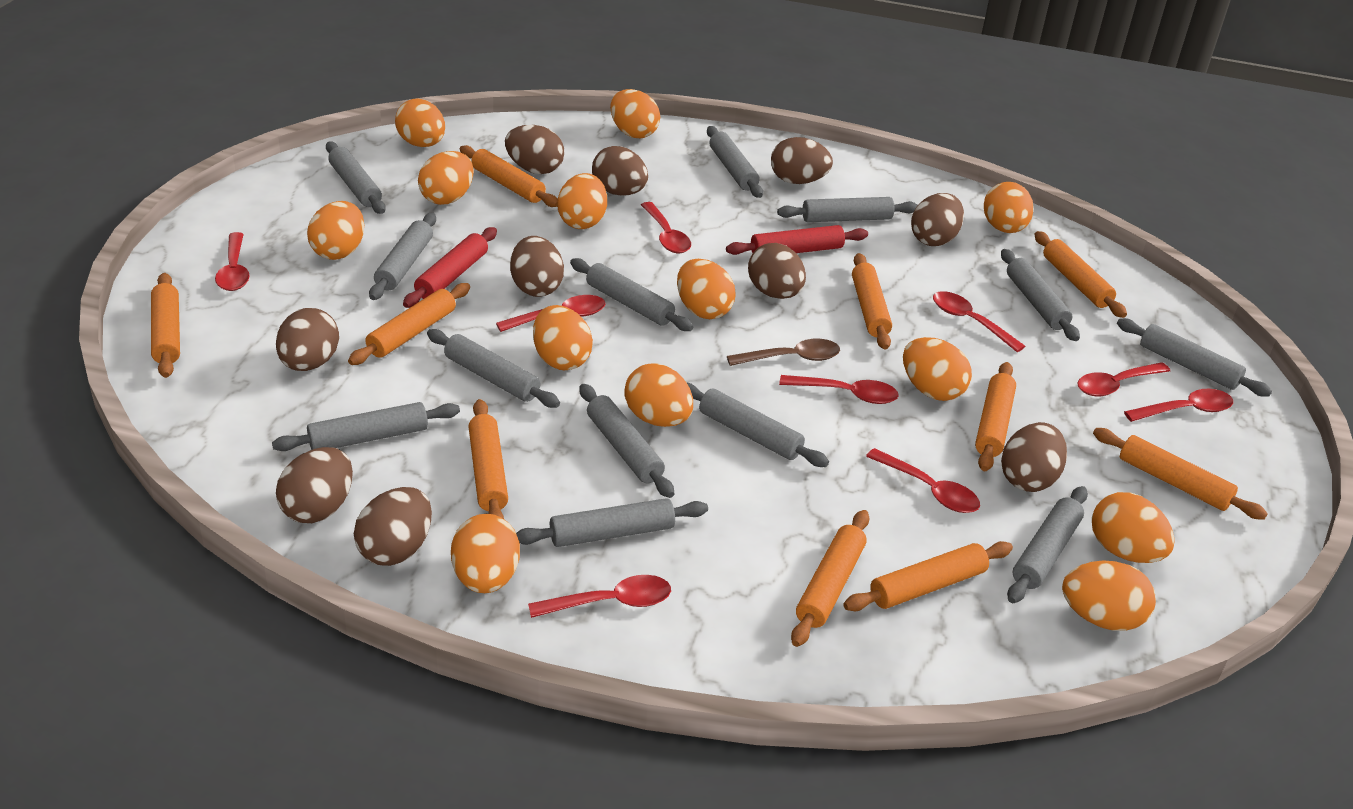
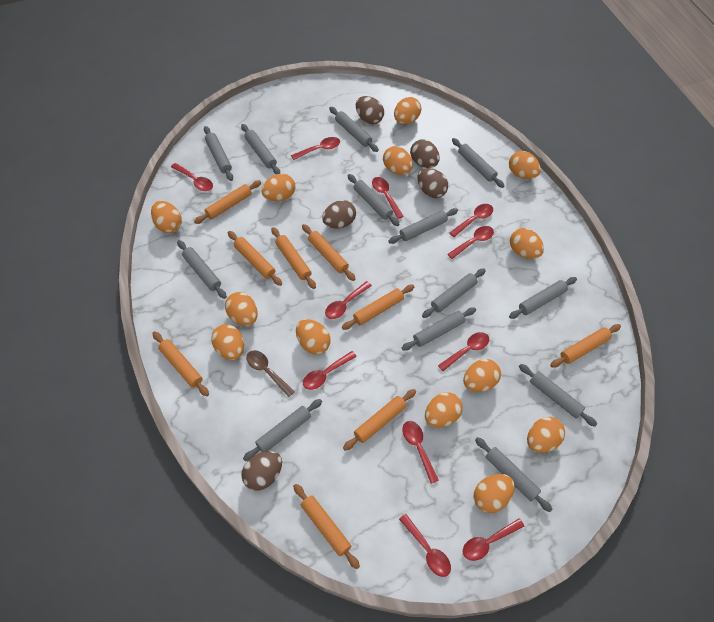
brown egg: [276,308,339,371] [276,447,353,523] [354,487,432,566] [505,125,564,174] [510,236,564,297] [592,146,648,196] [748,243,806,299] [771,137,833,184] [911,193,964,246] [1001,422,1067,492] = 10 -> [241,451,282,491] [322,200,356,228] [356,96,384,124] [410,139,440,168] [417,168,448,198] = 5
orange rolling pin: [151,273,180,378] [348,283,470,365] [460,145,558,207] [468,399,508,519] [791,510,870,647] [843,541,1013,611] [852,253,892,349] [975,362,1016,471] [1034,231,1127,318] [1093,428,1268,520] = 10 -> [152,331,209,396] [194,180,261,224] [228,231,282,286] [271,227,316,289] [293,484,360,569] [302,224,355,281] [342,284,414,330] [343,389,416,451] [550,324,621,368] = 9
red rolling pin: [403,227,497,308] [726,225,868,255] = 2 -> none = 0
red spoon: [215,232,249,291] [496,295,606,332] [528,575,671,618] [641,202,691,253] [779,375,899,404] [866,448,980,513] [933,291,1026,352] [1077,362,1170,397] [1124,389,1233,422] = 9 -> [171,163,213,191] [291,137,340,160] [303,351,357,390] [325,281,372,319] [372,177,404,219] [399,514,451,577] [402,421,439,484] [438,332,489,371] [448,226,494,259] [450,204,493,237] [463,518,524,561] = 11

